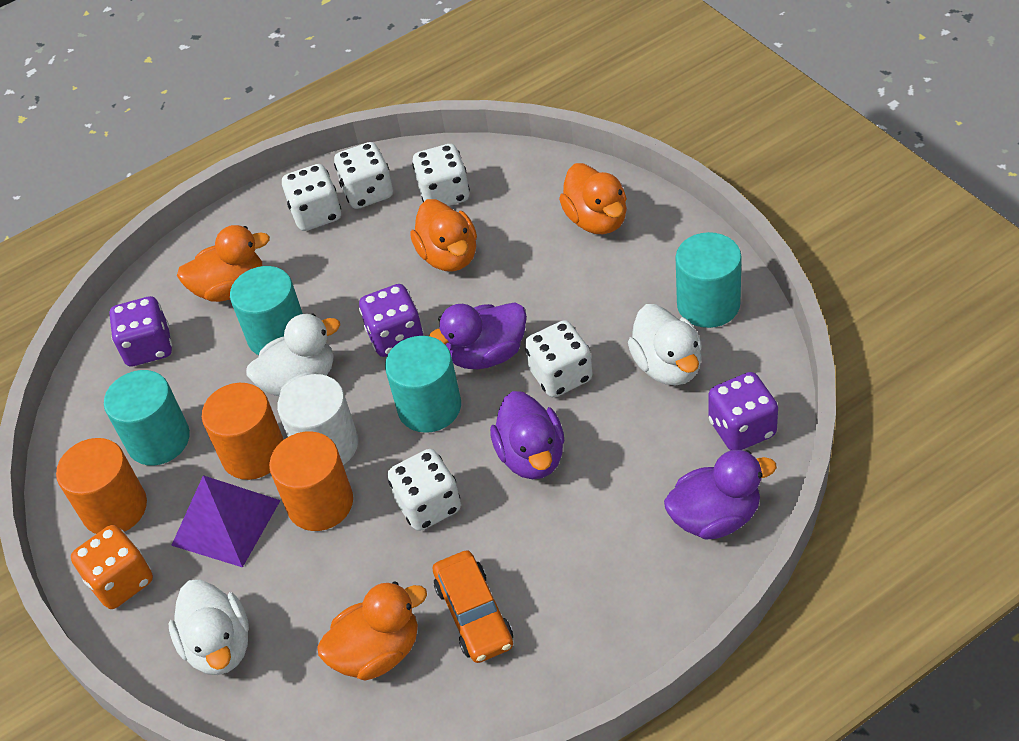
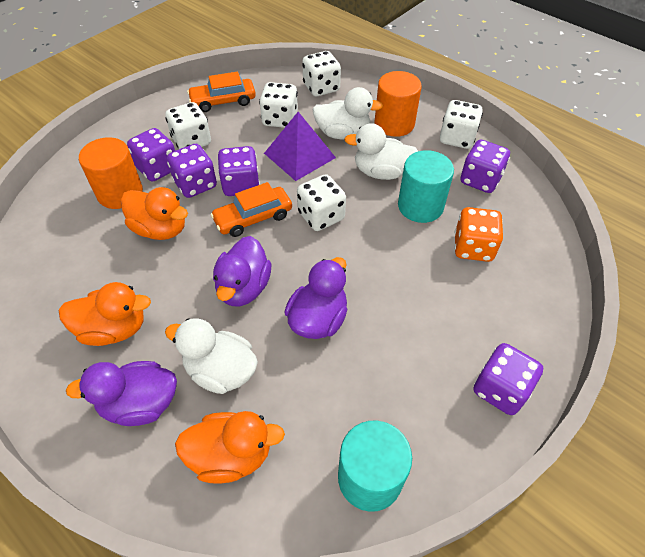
orange car: [433,550,513,663] = 1 -> [187,72,256,112] [210,182,292,237] = 2
orange cylinder: [56,438,147,534] [202,383,284,480] [269,432,353,531] = 3 -> [79,137,143,209] [374,71,422,137] = 2
orange duck: [177,225,270,302] [317,581,427,681] [410,199,477,272] [559,163,627,234] = 4 -> [59,282,151,346] [121,187,188,240] [175,411,285,484] = 3
purple dice: [109,296,172,367] [359,284,423,357] [708,372,778,450] = 3 -> [127,128,175,182] [167,144,217,198] [218,146,260,196] [460,140,510,193] [474,343,543,415] = 5
turquoise cylinder: [104,370,190,466] [230,266,303,355] [385,336,461,433] [676,232,742,328] = 4 -> [338,421,412,512] [398,150,454,223] = 2
white cylinder: [277,374,358,465] = 1 -> none = 0

